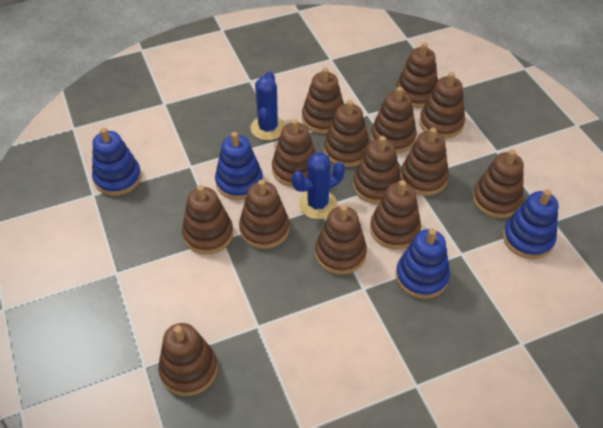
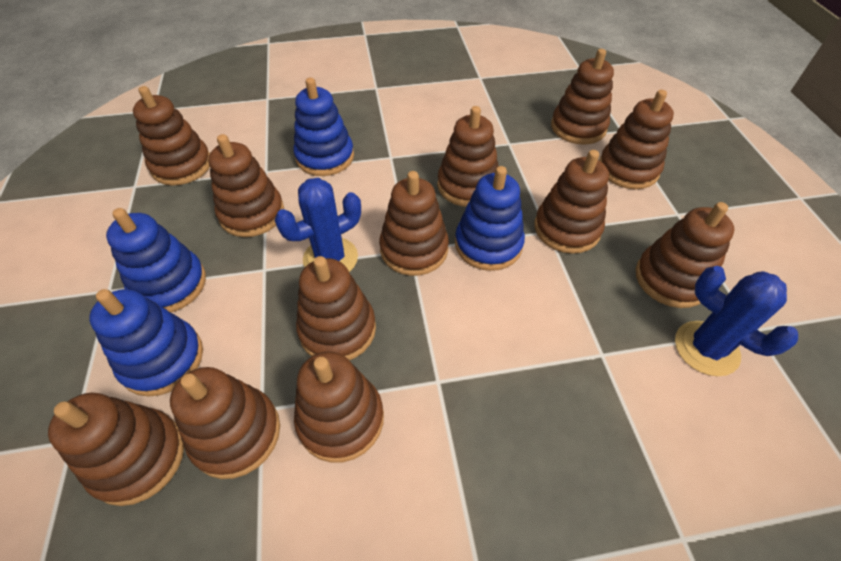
brown stacking toy: [158,323,218,396] [182,185,233,255] [239,179,289,249] [272,119,316,187] [302,68,344,134] [315,205,367,275] [324,100,370,167] [353,136,401,204] [370,180,421,250] [371,87,417,154] [395,43,438,108] [400,128,449,196] [420,72,465,139] [473,150,524,218] = 14 -> [48,393,184,506] [133,86,210,186] [170,367,280,479] [208,134,284,237] [294,351,384,463] [296,256,376,360] [379,171,449,276] [437,106,499,207] [534,150,609,254] [551,49,614,145] [599,90,674,189] [636,202,734,308] = 12

